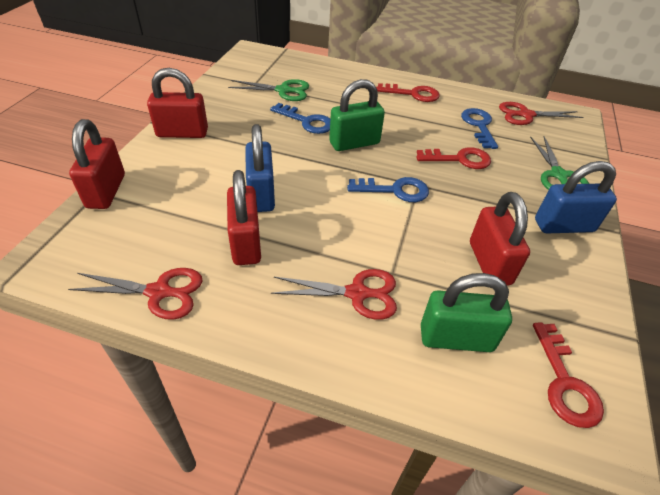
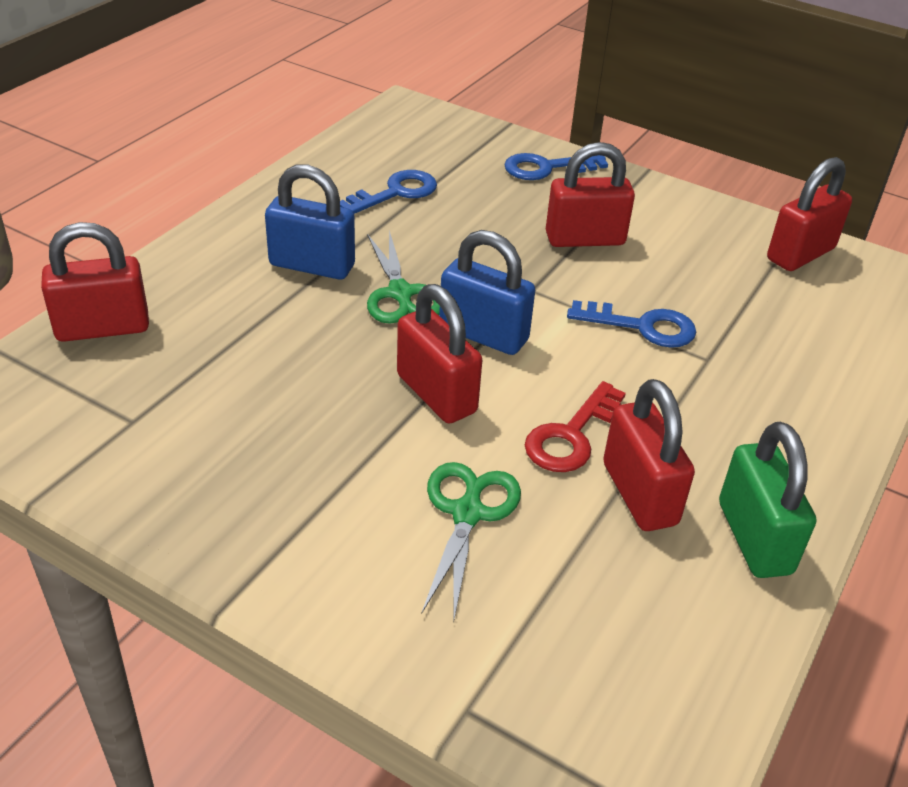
green padlock: [329,79,385,151] [421,273,512,352] = 2 -> [719,422,816,578] = 1
red key: [376,83,440,102] [416,147,491,169] [533,322,604,428] = 3 -> [525,381,626,472] = 1
red padlock: [69,119,125,209] [147,68,208,138] [227,170,261,265] [470,192,530,286] = 4 -> [41,222,149,342] [397,284,482,424] [546,142,635,247] [603,379,695,531] [767,157,852,271] = 5
red scissors: [68,268,203,320] [271,269,397,320] [499,102,583,125] = 3 -> none = 0

